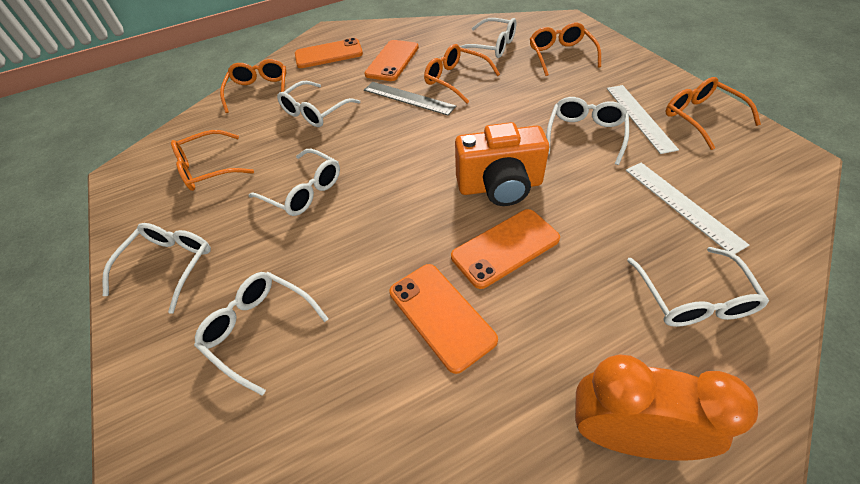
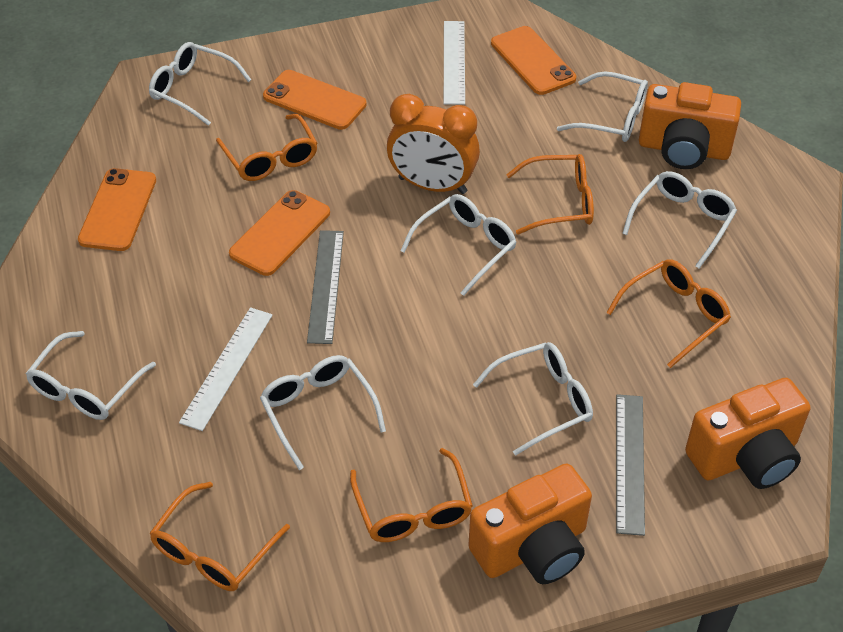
grey ruler: [364,82,456,115] = 1 -> [307,230,344,344] [616,394,645,536] = 2
orange camera: [455,122,549,206] = 1 -> [468,463,592,584] [639,82,741,169] [685,378,810,489] = 3

